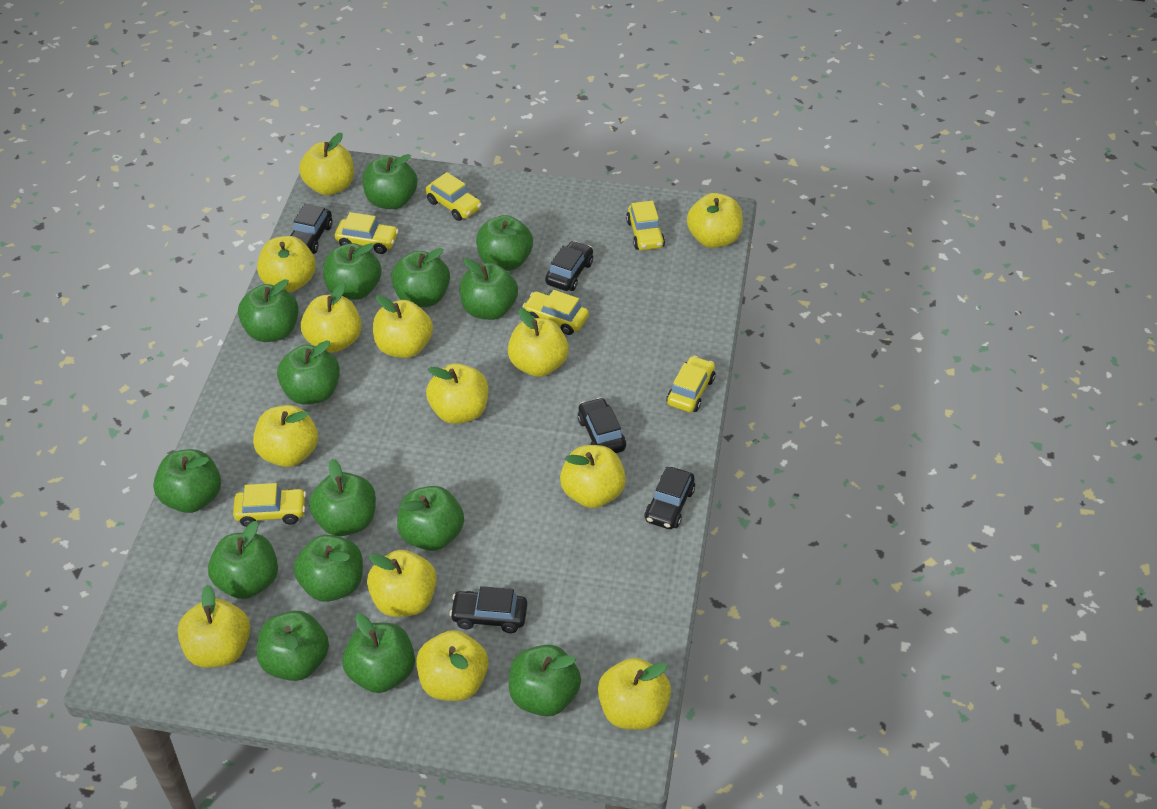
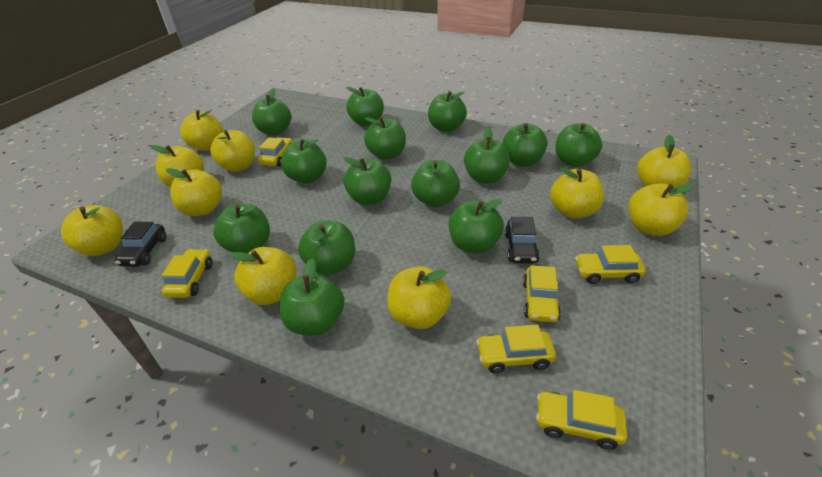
black car: [290,204,333,254] [450,586,527,633] [545,241,593,291] [578,397,626,453] [644,467,695,529] = 5 -> [115,222,167,267] [505,217,540,263] = 2
green apple: [153,449,221,513] [208,521,278,599] [238,279,299,342] [257,611,329,681] [277,340,340,404] [294,535,363,602] [309,459,376,536] [323,243,382,300] [342,613,415,693] [362,154,418,209] [391,248,450,307] [397,486,464,551] [459,258,518,320] [476,215,533,271] [509,644,581,717] = 15 -> [213,203,270,253] [252,89,291,135] [280,258,344,335] [281,139,327,184] [298,220,355,275] [344,157,391,205] [346,87,384,126] [364,117,406,160] [411,160,460,207] [428,91,467,132] [449,199,504,253] [464,128,510,183] [502,123,547,167] [555,123,602,167] = 14
yellow apple: [178,585,250,668] [253,405,318,467] [257,236,316,292] [299,133,354,195] [301,283,362,353] [367,550,437,617] [373,295,433,358] [416,630,488,701] [426,363,488,424] [508,308,569,377] [560,445,626,508] [598,658,671,730] [687,193,743,248] = 13 -> [61,205,123,256] [151,145,204,187] [166,168,222,216] [180,110,223,151] [210,130,255,172] [229,247,296,305] [387,266,451,329] [550,167,604,219] [628,184,694,236] [637,135,691,187] = 10

